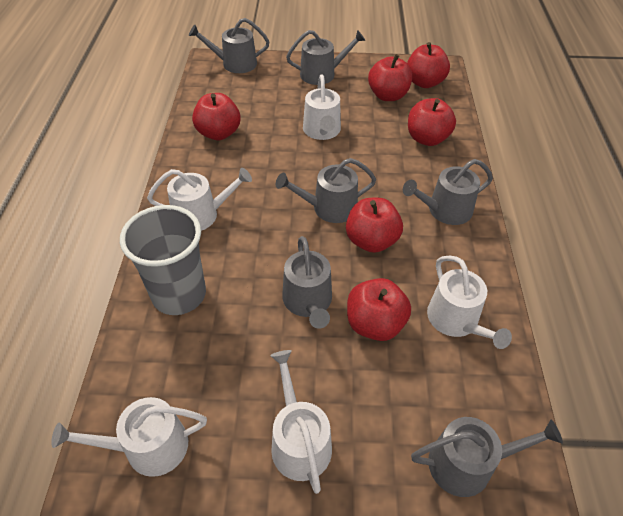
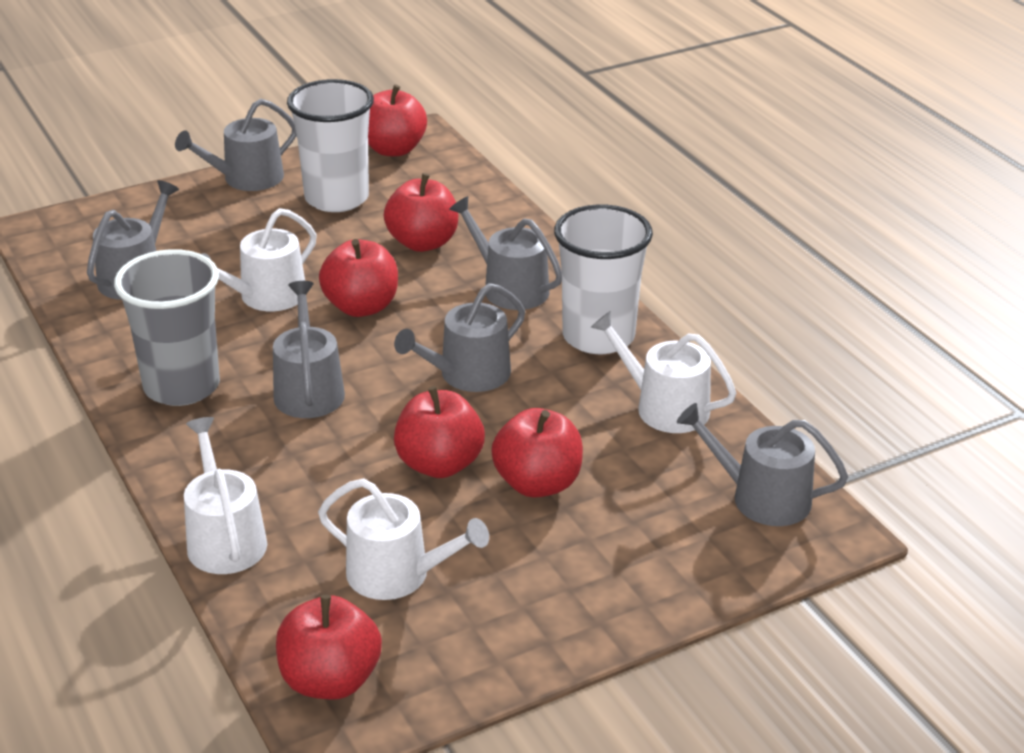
white cup: none = 0 -> [287,79,374,212] [554,204,653,354] = 2
white watering can: [51,397,207,477] [147,168,252,231] [270,350,332,494] [303,75,341,140] [427,256,512,349] = 5 -> [184,417,267,574] [202,208,317,311] [318,479,489,600] [591,311,736,433] = 4

